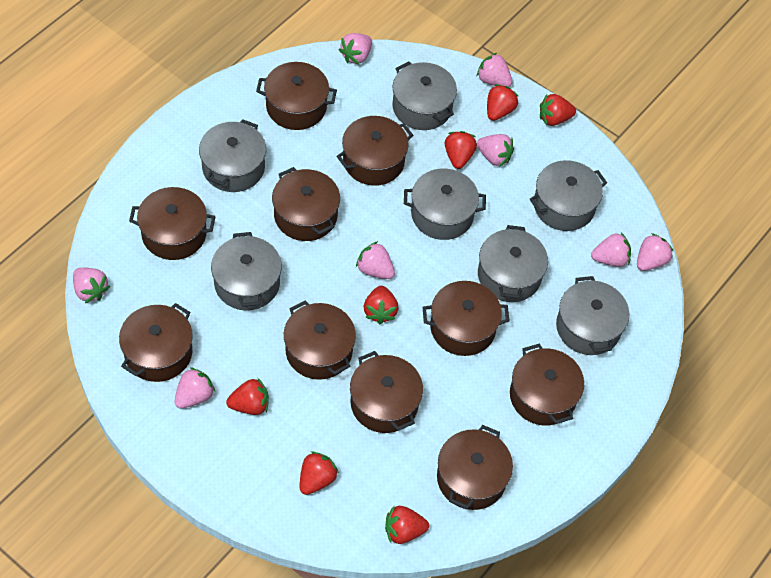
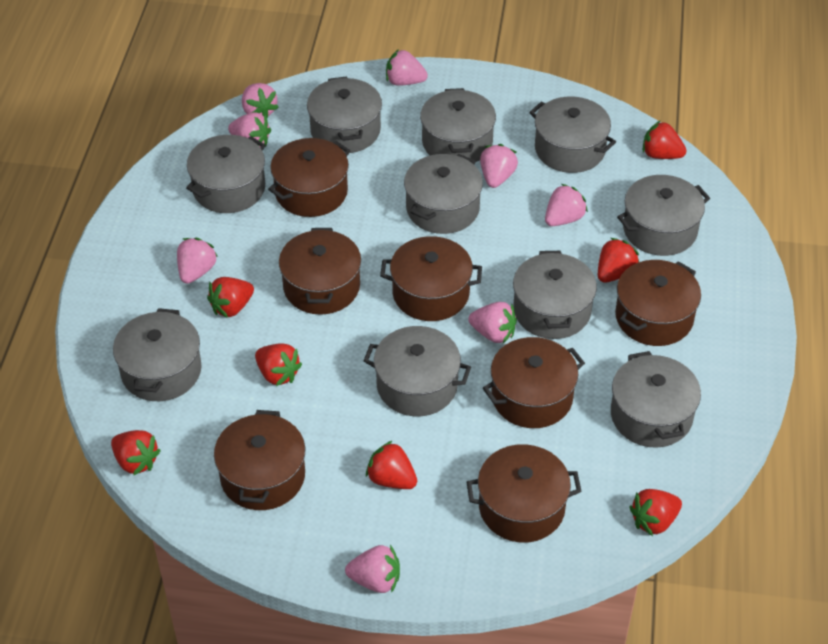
brown pot: [119,303,193,382] [129,187,216,260] [256,62,337,130] [272,167,340,241] [284,301,356,380] [337,116,413,186] [350,351,423,433] [423,281,510,356] [437,425,513,510] [510,344,584,426] = 10 -> [214,410,305,510] [268,138,350,217] [279,228,361,315] [380,236,482,321] [466,444,582,543] [483,337,585,428] [615,260,701,346] = 7
grey pot: [199,119,266,192] [211,232,282,310] [392,62,457,130] [404,169,486,240] [478,225,548,302] [530,160,607,231] [556,276,629,355] = 7 -> [113,308,202,401] [186,135,265,213] [307,76,382,153] [364,326,471,416] [404,154,483,234] [420,88,496,162] [513,251,597,339] [529,97,616,173] [611,351,701,448] [617,175,710,256] = 10

